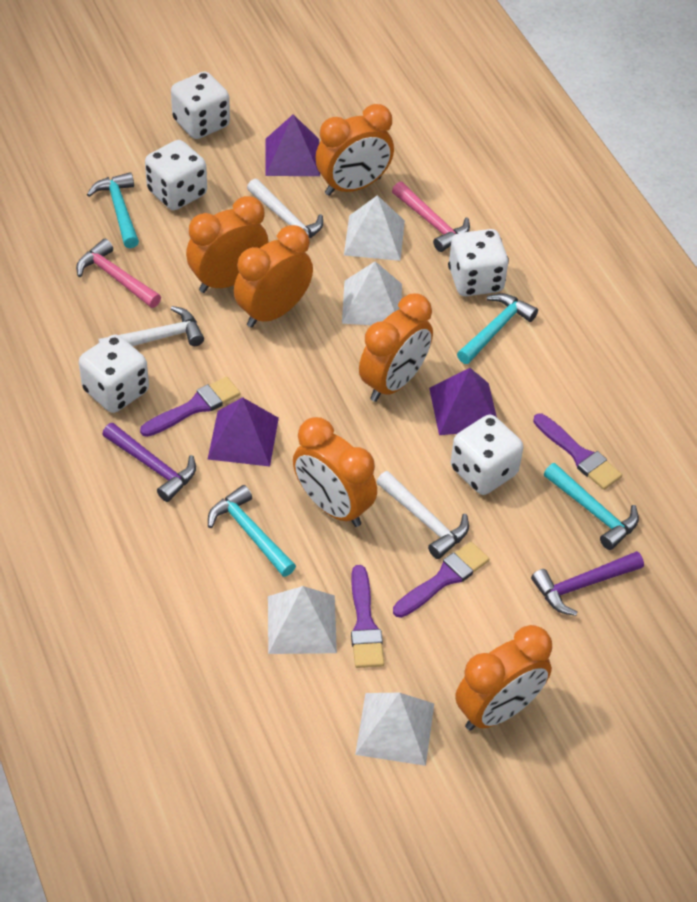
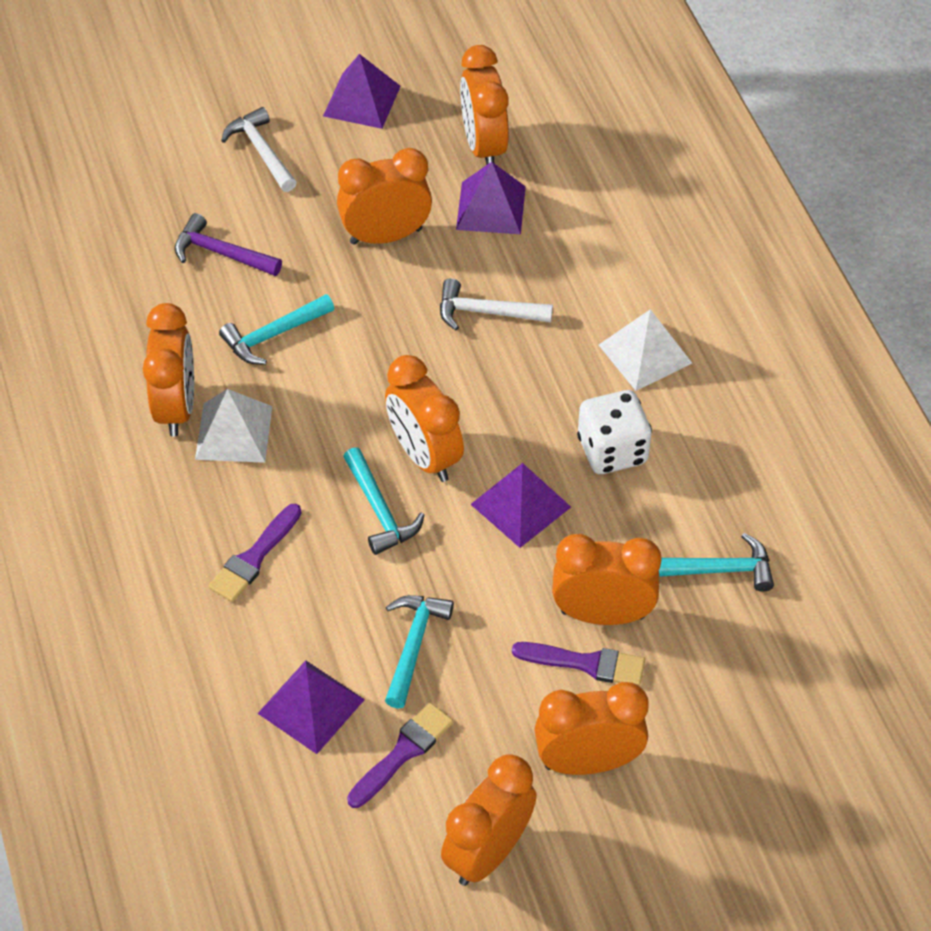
orange clock: [186,196,269,293] [234,225,313,328] [293,417,377,527] [316,104,394,196] [359,293,433,402] [455,625,552,730] = 6 -> [143,303,194,437] [337,148,432,245] [385,355,464,482] [441,754,537,886] [460,45,509,165] [534,682,649,775] [552,534,662,625] = 7
pink hammer: [76,239,161,308] [392,182,470,252] = 2 -> none = 0
purple brush: [140,377,241,437] [351,565,384,668] [393,542,489,618] [533,413,622,490] = 4 -> [209,504,302,602] [347,702,453,808] [512,642,645,686] = 3
purple hammer: [102,423,196,502] [531,551,644,616] = 2 -> [175,213,282,276] = 1
purple pyramid: [208,397,279,467] [265,114,320,176] [429,368,497,435] = 3 -> [257,660,365,754] [323,54,401,129] [456,162,526,234] [471,463,571,548] = 4
white dice: [79,334,149,413] [145,140,207,210] [171,72,230,139] [448,229,509,296] [451,415,523,495] = 5 -> [577,390,652,474] = 1
white hammer: [98,306,204,346] [247,179,323,239] [377,471,469,559] = 3 -> [221,107,297,192] [440,278,553,330] = 2
white pyramid: [268,586,337,654] [342,261,402,325] [344,195,405,261] [355,693,434,766] = 4 -> [195,389,272,463] [599,309,692,391] = 2

